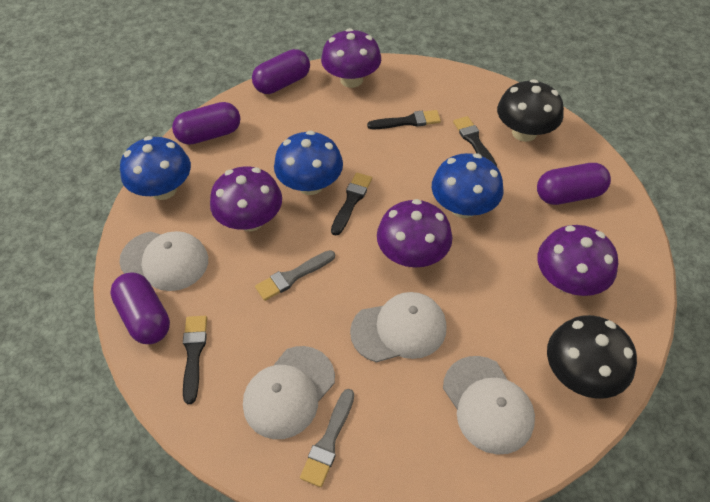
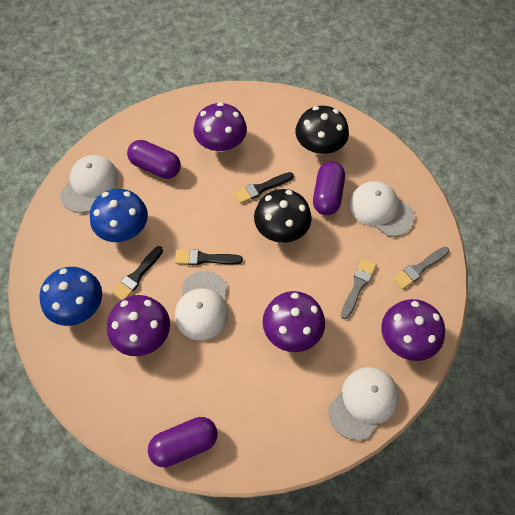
black brush: [183,316,207,404] [331,173,372,236] [367,110,441,129] [453,116,497,166] = 4 -> [112,246,163,300] [175,249,243,265] [234,172,294,204] = 3
blue mushroom: [120,136,191,200] [274,131,343,195] [432,153,503,218] = 3 -> [40,267,102,326] [90,189,148,242] = 2
purple capsule: [110,273,170,344] [172,102,240,145] [252,49,310,94] [537,163,611,205] = 4 -> [127,140,181,179] [148,417,218,467] [313,161,345,215] = 3

